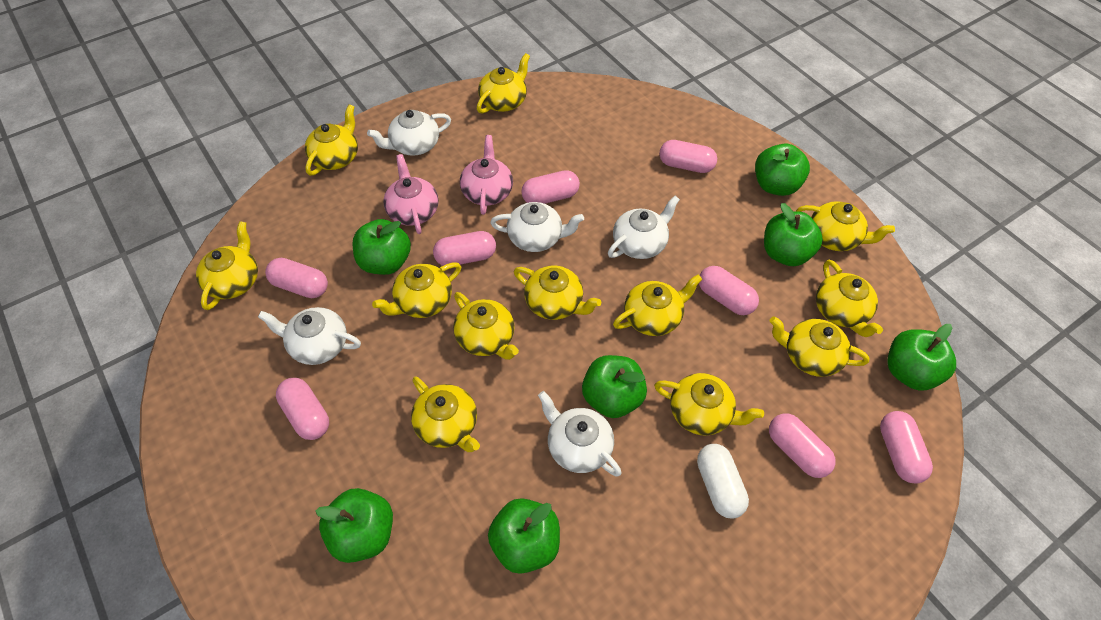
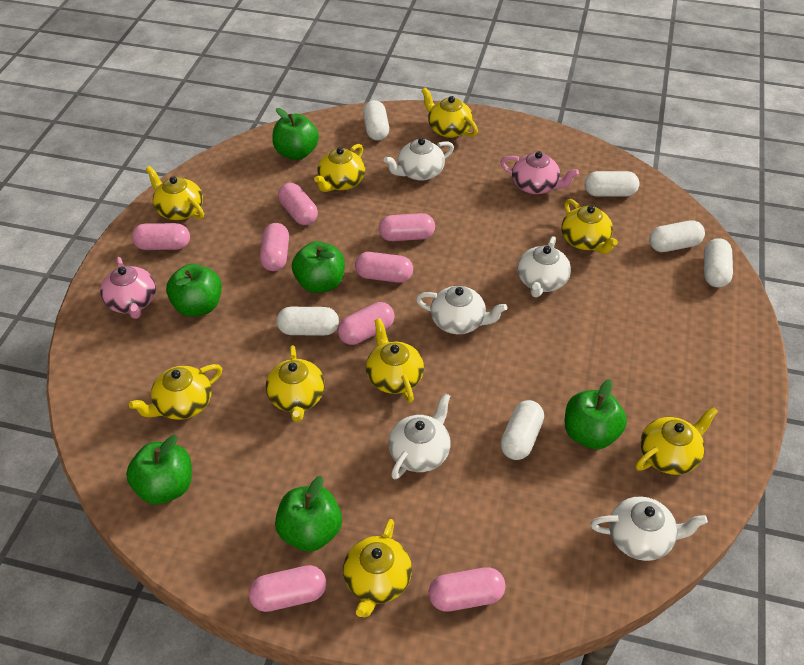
green apple: [316,488,393,563] [352,219,411,275] [488,498,560,574] [582,355,647,418] [755,143,810,196] [764,203,823,266] [887,324,956,391] = 7 -> [126,435,192,505] [166,264,222,317] [272,108,319,160] [275,476,342,552] [292,241,345,293] [565,379,627,449] = 6
white capsule: [697,444,749,519] = 1 -> [277,307,339,336] [363,100,389,141] [500,400,544,460] [585,171,639,197] [649,220,705,252] [704,238,733,287] = 6
yellow teapot: [196,221,258,310] [305,104,358,176] [372,262,461,318] [411,377,480,452] [453,292,519,360] [477,53,530,114] [514,266,601,320] [613,275,702,336] [654,373,764,436] [770,316,870,377] [796,201,895,251] [816,260,883,337] = 12 -> [129,364,222,420] [146,166,204,220] [266,345,325,422] [314,144,365,192] [343,519,412,618] [366,318,424,403] [421,87,478,138] [562,199,618,254] [636,407,718,475] = 9

